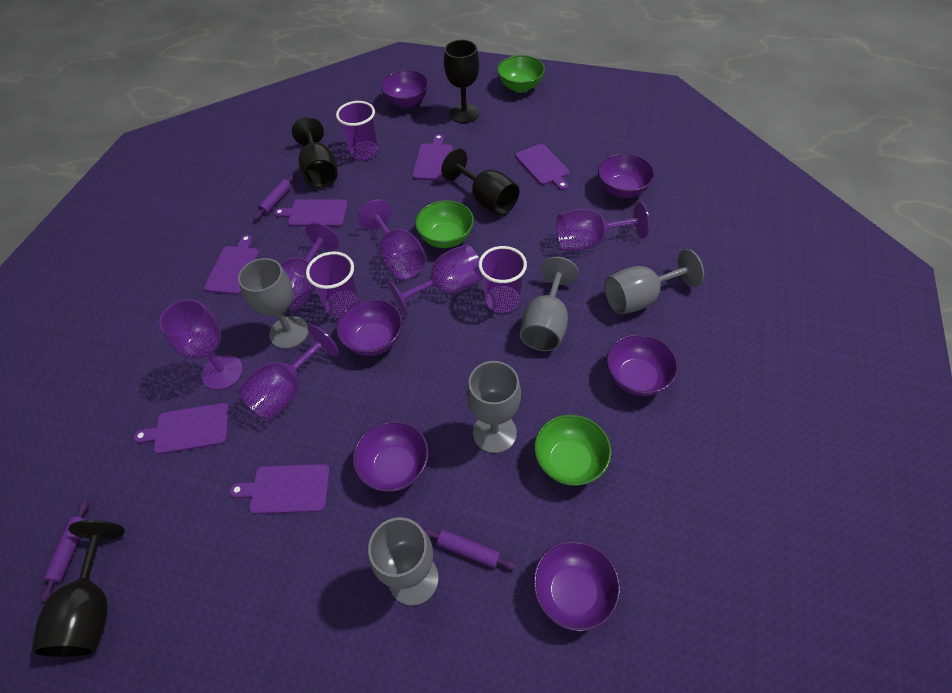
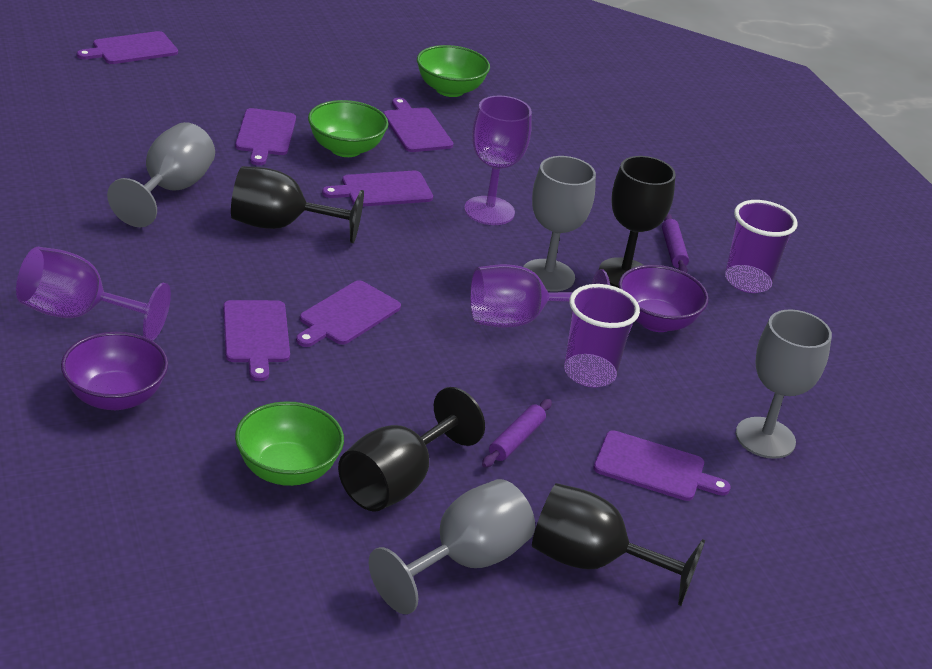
grey goblet: [238,258,308,349] [368,517,439,606] [467,361,521,453] [520,257,579,351] [604,249,704,314] = 5 -> [107,122,215,227] [369,479,535,614] [523,156,596,292] [736,309,832,459] = 4
purple bowl: [336,299,402,356] [353,421,429,492] [380,70,429,108] [533,540,620,631] [598,154,655,198] [607,334,678,396] = 6 -> [61,332,168,410] [618,265,709,332] = 2
purple cup: [306,251,359,318] [336,101,378,160] [478,246,527,313] = 3 -> [564,284,640,387] [725,200,798,293] = 2
purple cutting board: [134,403,229,454] [204,234,259,295] [230,464,330,514] [274,199,348,227] [412,134,453,181] [515,144,569,190] = 6 -> [77,31,178,64] [223,300,290,381] [235,108,296,165] [296,280,401,347] [322,171,433,206] [383,98,453,152] [593,430,731,501] = 7
purple goblet: [159,299,243,390] [236,324,339,421] [280,222,340,310] [358,199,427,279] [388,244,483,317] [557,202,650,251] = 6 -> [16,247,171,341] [464,96,532,225] [470,264,610,328] = 3
purple rolling pin: [40,500,89,602] [253,174,295,220] [423,528,517,570] = 3 -> [482,399,552,468] [662,213,689,273] = 2

